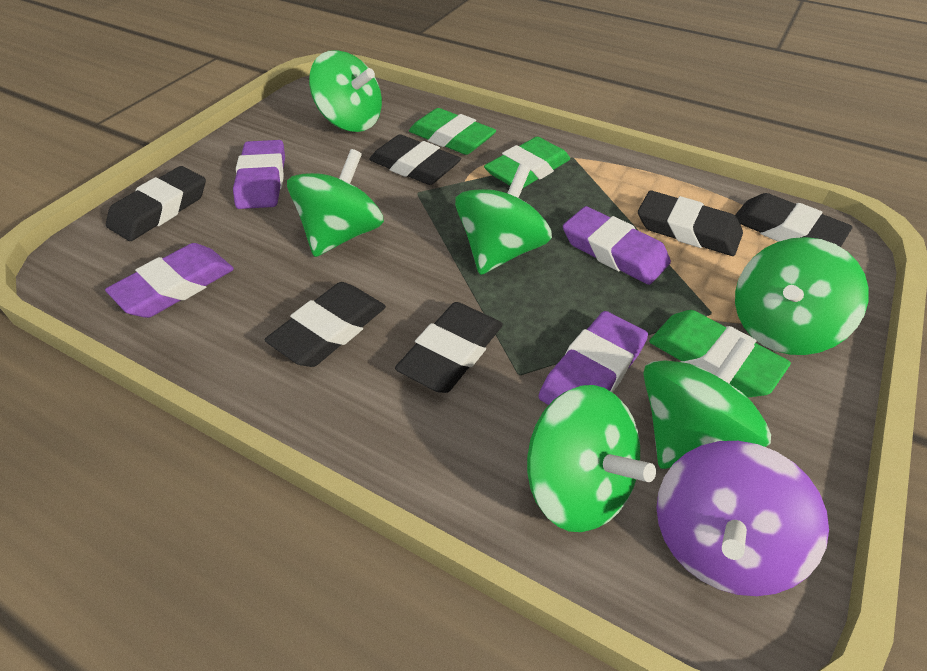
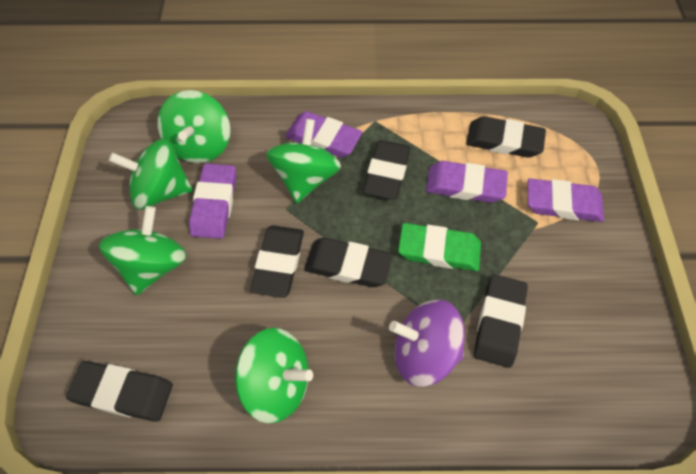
green eraser: [409,108,496,155] [484,137,570,189] [649,310,791,397] = 3 -> [398,223,481,271] = 1
green spinning top: [287,149,384,257] [309,50,382,132] [455,164,552,275] [527,385,656,532] [643,337,771,469] [735,237,869,355] = 6 -> [99,206,186,295] [108,138,193,210] [157,90,230,163] [235,328,313,423] [266,119,341,203] = 5

